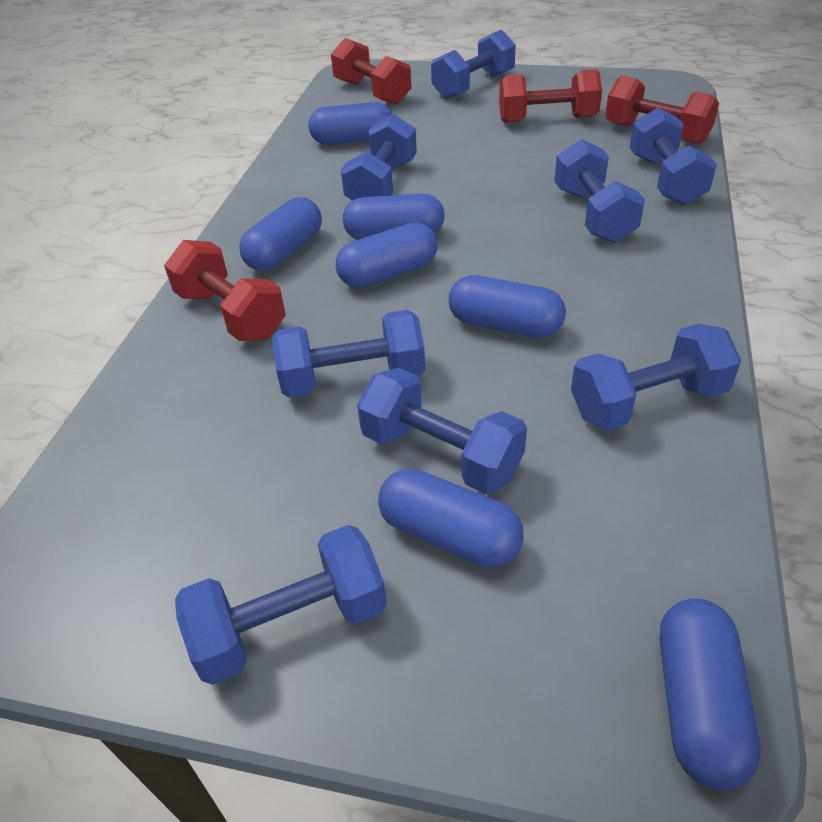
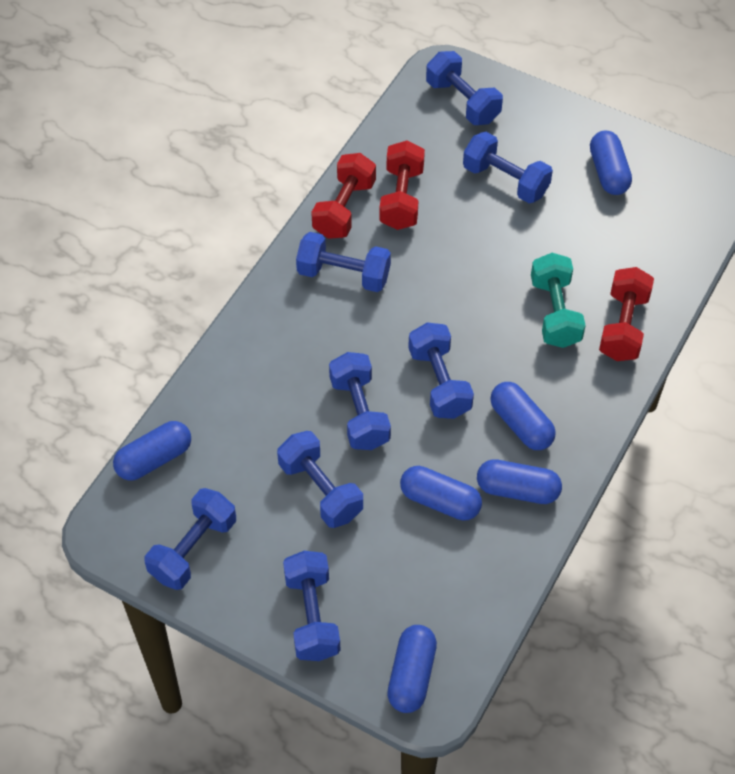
blue capsule: [239,197,322,271] [309,102,392,145] [336,223,438,288] [343,193,445,240] [378,469,524,568] [448,275,566,338] [659,599,761,790] = 7 -> [113,421,191,481] [387,625,437,713] [400,466,482,521] [477,459,562,504] [490,382,556,450] [590,131,632,195] = 6
red dumbbell: [164,240,285,341] [331,38,411,105] [499,69,602,123] [605,76,719,144] = 4 -> [311,153,376,239] [379,140,425,230] [599,267,654,361] = 3
turquoise dumbbell: none = 0 -> [531,253,586,348] = 1

